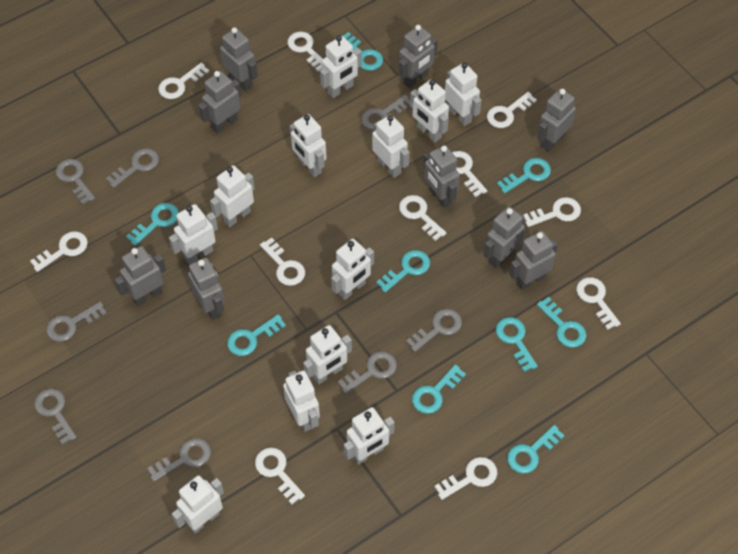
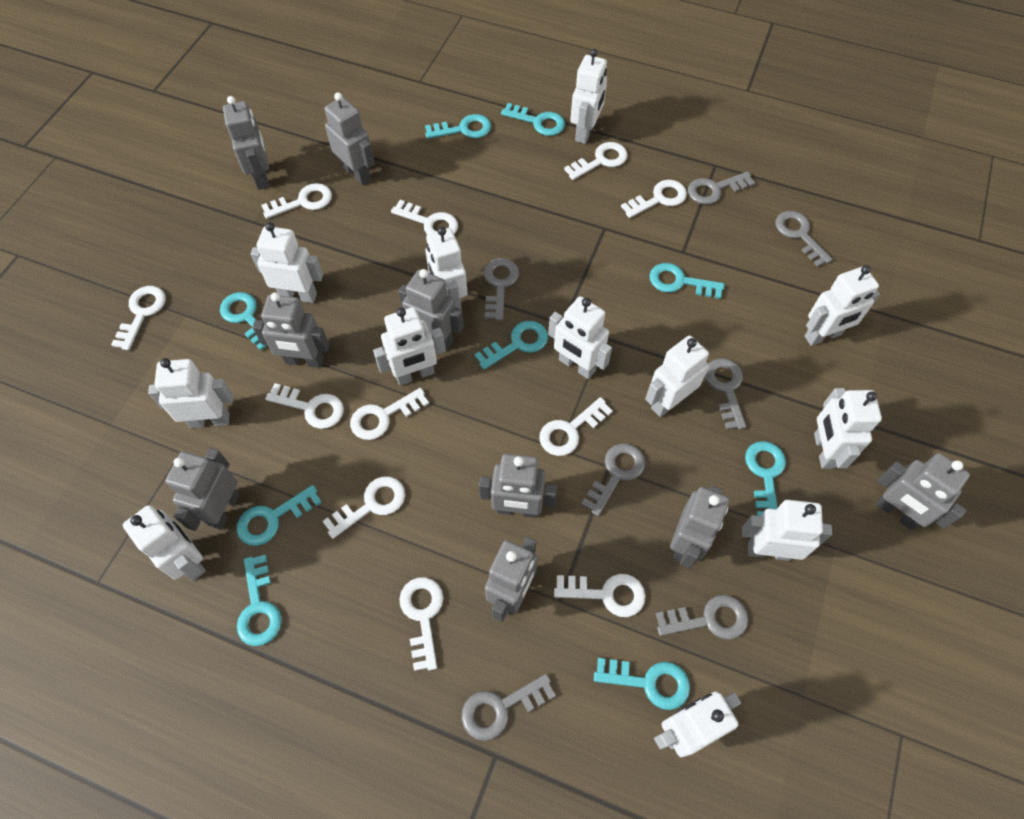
grey key: [34,389,77,445] [46,302,107,342] [56,159,95,205] [106,148,159,188] [147,438,211,482] [338,351,397,394] [361,95,410,130] [406,309,462,352] = 8 -> [462,674,556,741] [484,258,519,321] [581,444,645,516] [656,595,748,640] [688,171,755,205] [705,358,746,430] [775,211,833,267] = 7

